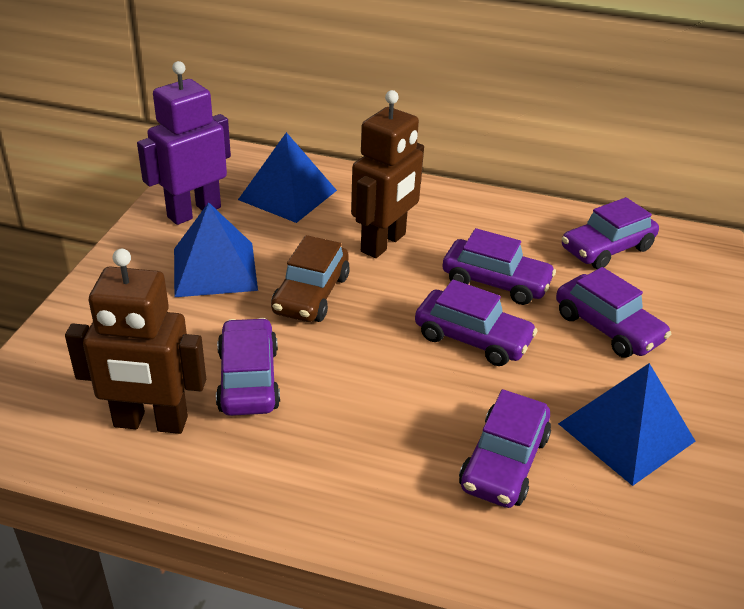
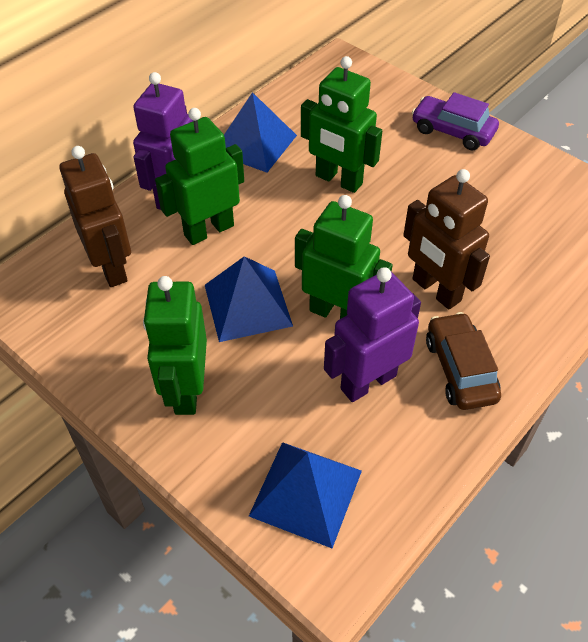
green robot: none = 0 -> [143,276,207,415] [155,108,244,245] [295,195,393,319] [301,56,382,193] = 4
purple car: [216,318,280,416] [415,280,538,366] [442,228,556,305] [459,389,551,508] [556,267,671,358] [562,197,659,269] = 6 -> [412,92,499,150] = 1
purple robot: [137,61,231,225] = 1 -> [133,72,193,210] [324,267,421,402] = 2

